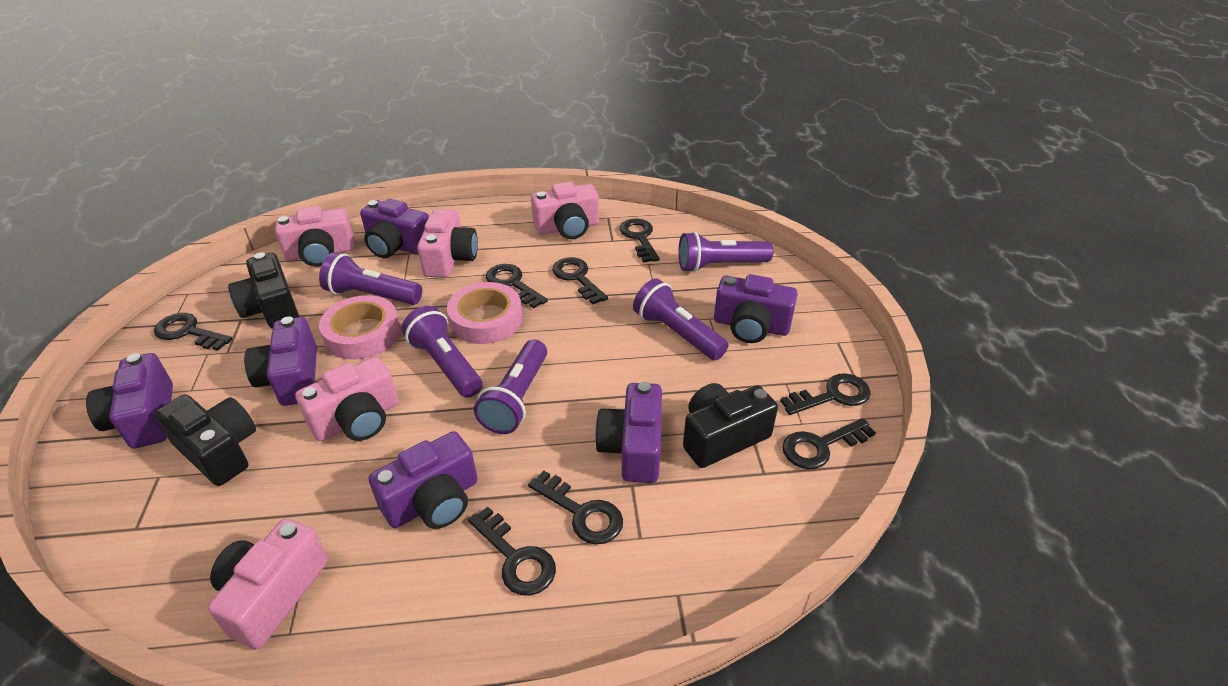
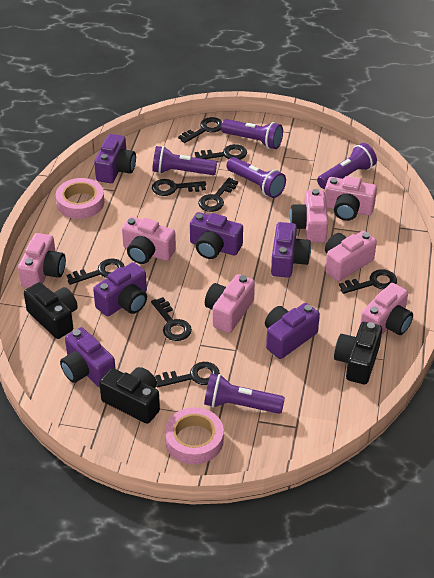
pink camera: [207,519,328,649] [275,206,355,267] [295,357,398,441] [417,209,478,278] [531,182,599,239] = 5 -> [18,233,66,288] [122,217,176,264] [205,274,255,333] [290,189,328,243] [325,176,377,221] [325,231,377,281] [360,283,413,335] = 7

